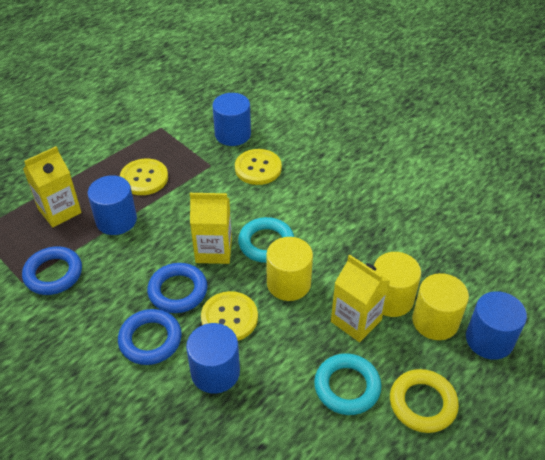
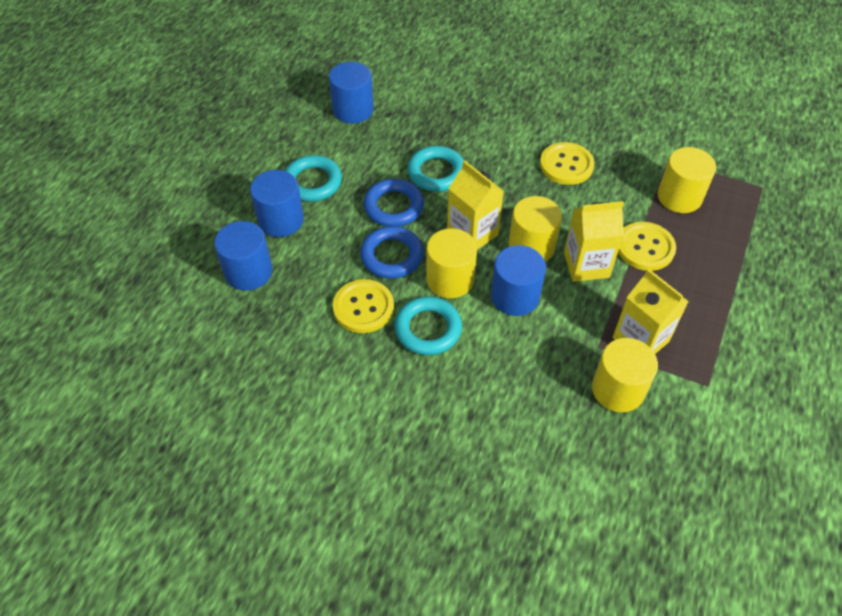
blue ring: [22,246,82,295] [118,309,182,365] [147,263,208,313] = 3 -> [360,226,424,279] [363,179,424,227] = 2
turquoise ring: [238,217,294,263] [314,353,381,415] = 2 -> [285,155,342,202] [395,296,462,355] [407,146,464,192] = 3
yellow cylinder: [266,237,313,301] [374,252,421,317] [412,273,469,340] = 3 -> [426,228,477,298] [508,196,562,262] [592,338,658,413] [657,147,716,213] = 4
yellow ring: [390,369,459,433] = 1 -> none = 0

